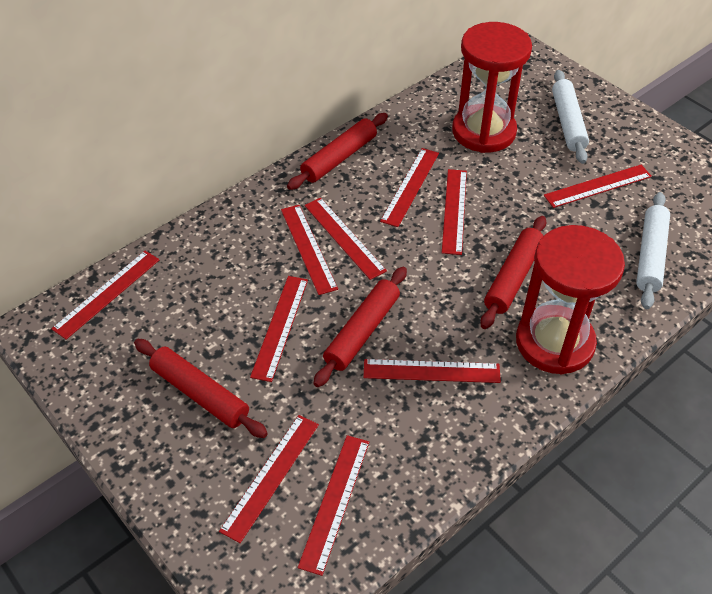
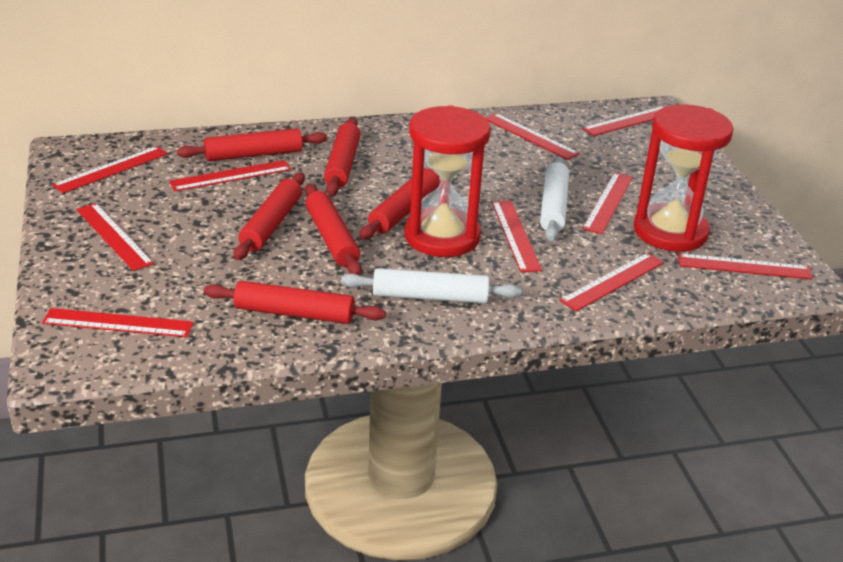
red rolling pin: [134,339,268,438] [287,113,388,190] [313,267,407,387] [480,216,547,329] = 4 -> [177,128,327,161] [204,281,386,324] [234,172,305,260] [305,184,362,275] [324,118,360,196] [359,168,440,239] = 6

